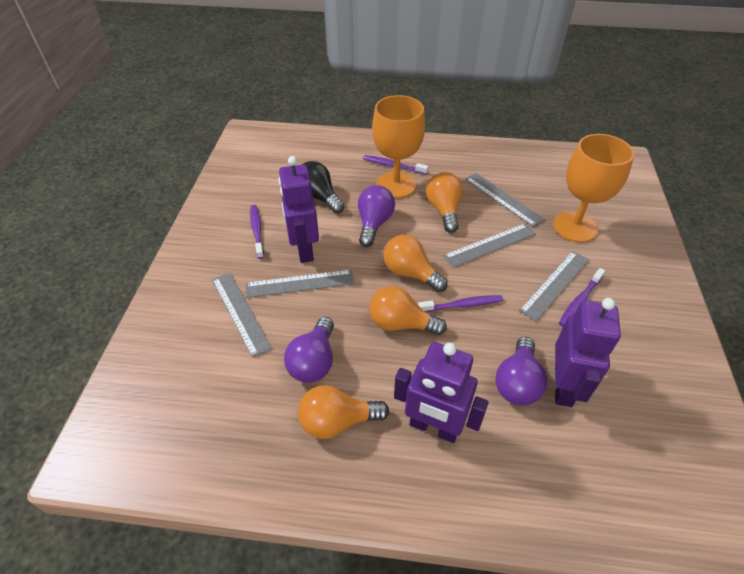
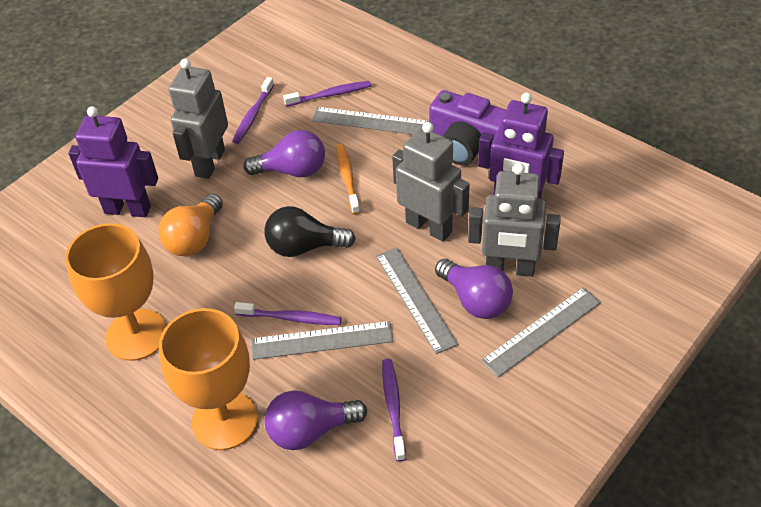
grey robot: none = 0 -> [169,58,228,179] [392,122,470,242] [468,163,561,277] = 3
grey ruler: [212,273,272,358] [246,270,354,298] [443,223,536,268] [465,173,545,227] [519,251,589,322] = 5 -> [252,321,393,360] [312,107,429,134] [376,248,458,354] [481,287,601,378] = 4
orange light bulb: [298,385,389,439] [369,286,447,335] [384,235,448,292] [426,172,463,233] = 4 -> [158,194,223,256] = 1
orange toothbrush: none = 0 -> [336,144,360,215] = 1
purple camera: none = 0 -> [429,90,506,165] = 1
purple robot: [278,156,319,263] [394,342,489,443] [555,298,621,407] = 3 -> [68,106,158,217] [478,92,564,199] = 2

